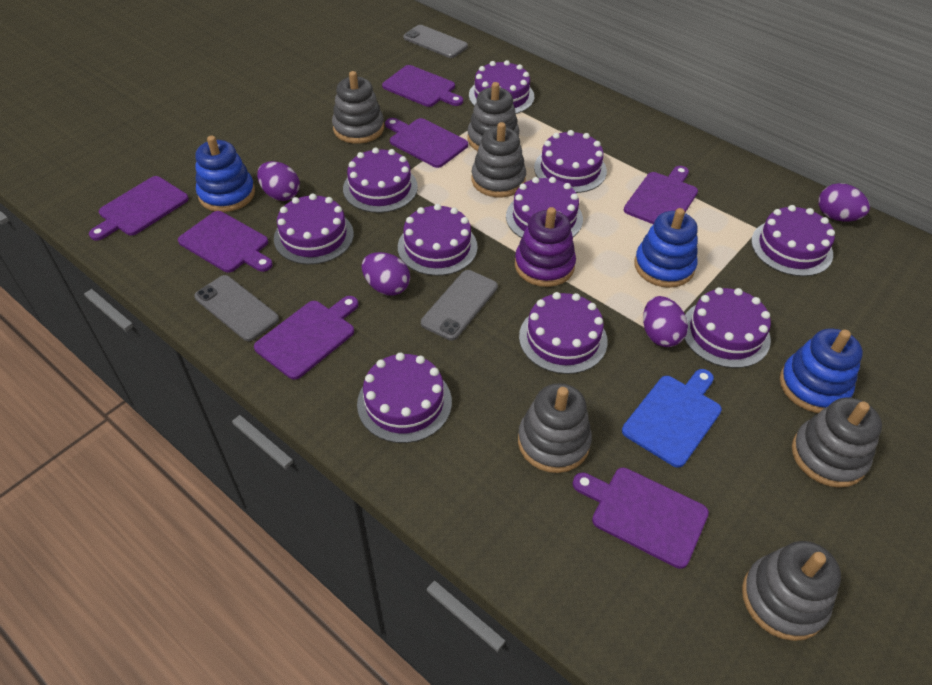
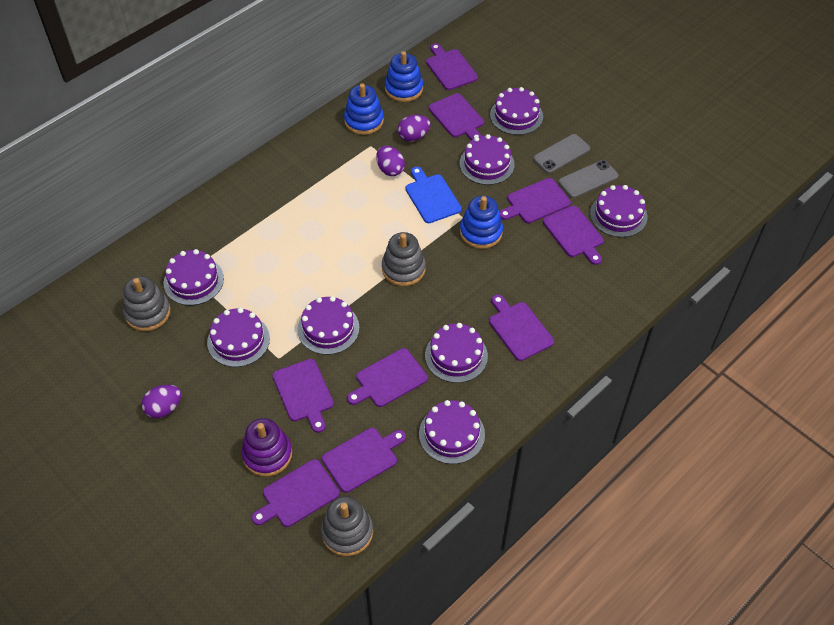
grey phone: [194,275,279,341] [403,25,468,58] [421,270,498,341] = 3 -> [533,134,590,173] [558,160,618,198] = 2
grey stacking toy: [332,71,384,144] [467,82,519,151] [472,122,526,197] [518,383,592,473] [742,541,841,641] [792,398,882,488] = 6 -> [123,276,171,331] [321,496,373,556] [382,232,426,286] = 3
purple cake: [274,193,354,265] [343,148,418,213] [357,353,452,443] [398,204,478,276] [469,60,534,114] [506,177,583,238] [519,292,608,374] [534,130,607,193] [684,287,771,368] [751,205,835,276] = 10 -> [164,249,224,305] [207,308,270,367] [298,296,359,355] [419,400,485,464] [425,323,488,383] [459,134,515,185] [490,87,543,135] [590,185,648,237] = 8
purple cutting board: [89,176,189,241] [178,211,273,272] [254,296,359,380] [382,65,463,107] [385,118,468,168] [573,468,709,569] [624,166,698,224] = 7 -> [252,459,340,527] [272,359,334,433] [322,428,406,493] [347,348,428,407] [426,43,478,90] [429,93,484,140] [489,295,554,361] [499,178,571,223] [543,206,604,265] = 9
purple egg: [257,161,300,201] [362,252,410,296] [643,296,688,347] [819,183,870,221] = 4 -> [142,385,181,418] [376,146,405,176] [398,115,431,142] = 3

